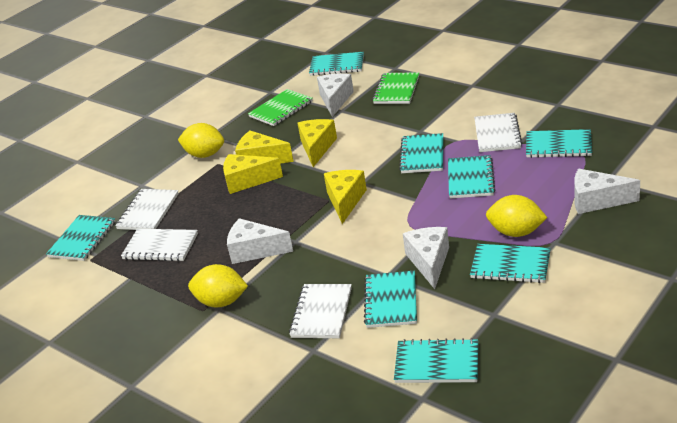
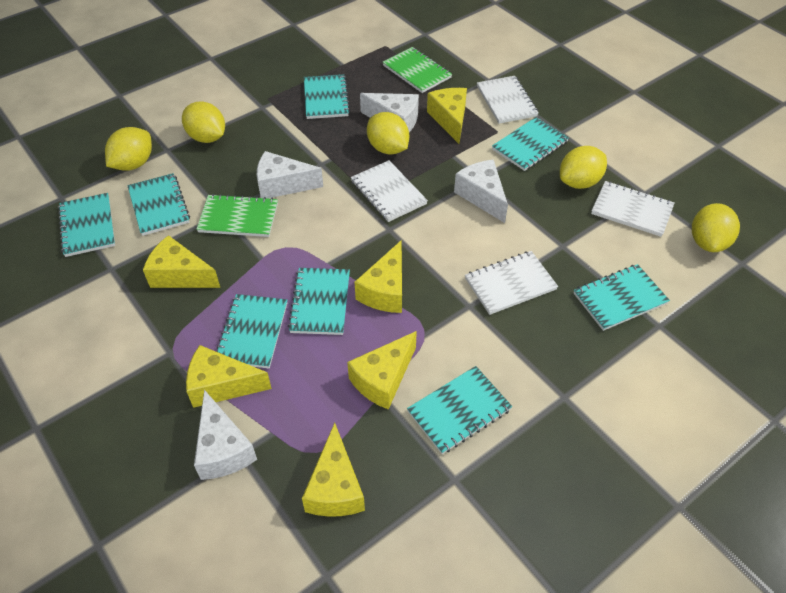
yellow cheese: [223,154,283,194] [235,131,294,164] [298,119,337,167] [324,170,367,224] = 4 -> [143,235,220,288] [186,345,272,408] [302,423,365,517] [347,331,417,410] [355,240,402,313] [427,88,467,144] = 6
yellow lemon: [178,123,224,158] [188,264,248,307] [486,195,547,237] = 3 -> [105,127,152,171] [182,101,225,143] [367,112,409,155] [560,146,607,189] [692,203,740,252] = 5

